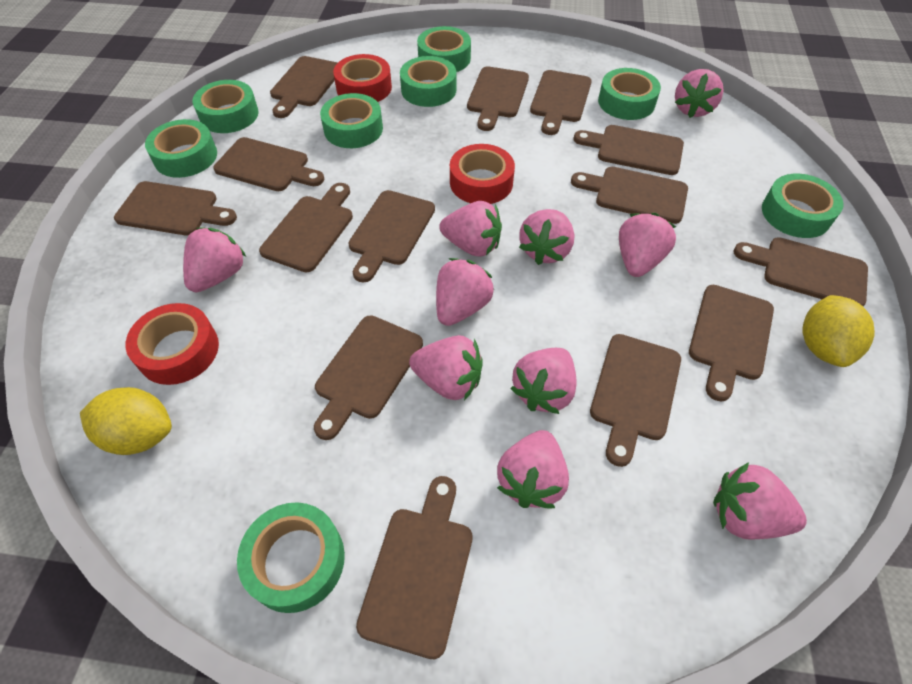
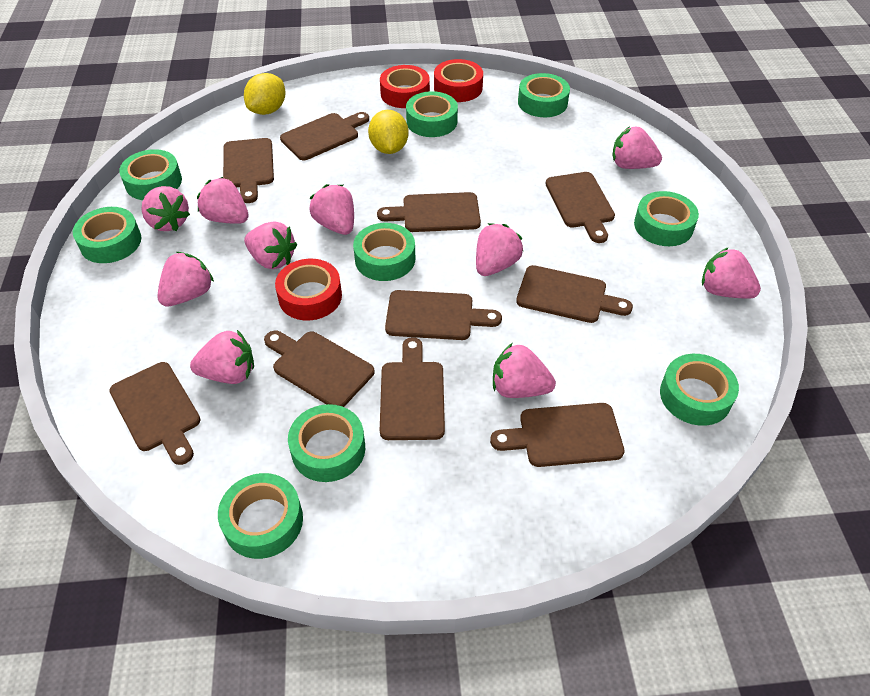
brown cutting board: [114,181,237,236] [213,137,324,191] [259,183,353,272] [270,56,337,118] [314,315,423,440] [348,190,435,283] [356,476,473,659] [467,66,529,131] [530,70,592,135] [571,167,688,224] [574,125,684,175] [590,334,681,467] [689,285,774,402] [734,237,868,306] = 14 -> [109,362,201,465] [223,138,274,203] [264,331,375,407] [280,112,369,160] [377,192,481,232] [380,337,445,440] [385,290,502,340] [490,403,624,467] [516,265,633,323] [545,172,615,243] = 10
green tape: [145,119,217,178] [192,80,259,133] [237,502,345,613] [320,93,383,148] [400,56,456,107] [417,26,471,72] [598,68,661,120] [762,174,843,238] = 8 -> [73,207,142,263] [119,149,182,200] [218,473,303,559] [288,404,365,482] [353,223,415,281] [406,91,458,137] [518,73,570,117] [634,191,699,246] [660,354,739,426] = 9

